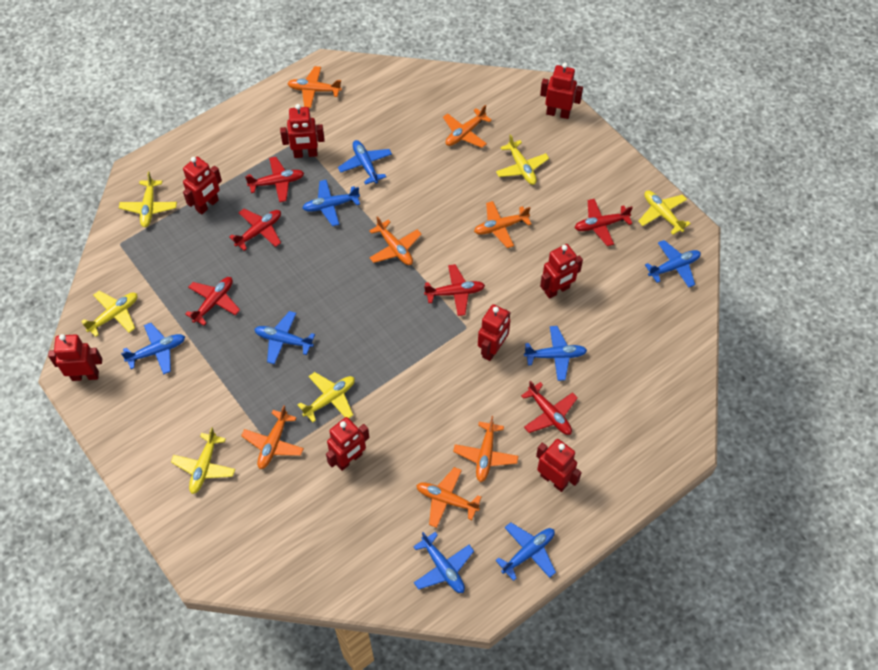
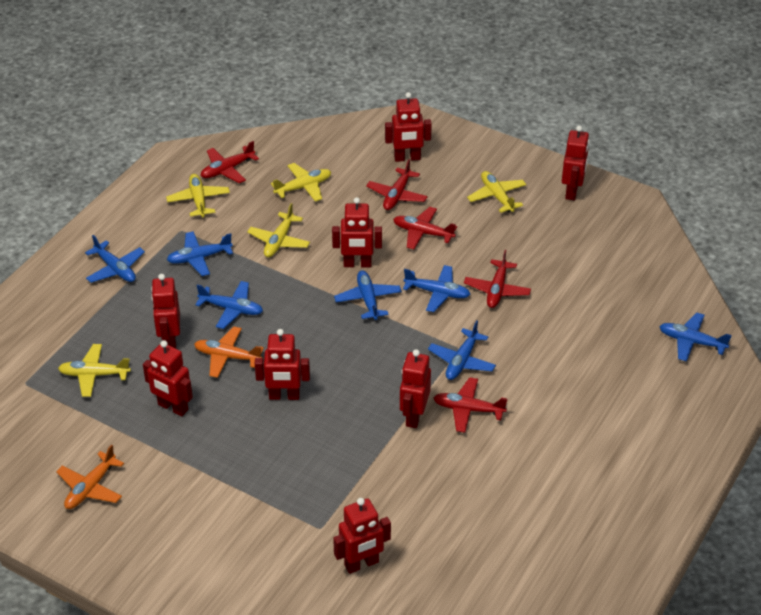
blue plane: [121,323,185,375] [254,311,315,364] [303,180,360,226] [338,140,392,185] [413,532,474,593] [495,522,556,581] [524,326,587,381] [645,240,701,287] = 8 -> [85,235,145,283] [167,231,233,276] [195,281,263,329] [334,270,402,320] [403,265,470,312] [428,320,496,380] [659,312,732,362] = 7
orange plane: [241,405,304,469] [287,66,342,108] [369,216,422,265] [416,467,482,528] [443,105,492,148] [453,416,518,482] [474,201,532,248] = 7 -> [56,444,124,509] [194,326,264,378] = 2
red plane: [185,277,240,325] [229,209,281,251] [245,157,304,202] [424,264,485,316] [521,381,578,435] [575,199,633,246] = 6 -> [201,141,259,183] [366,159,428,210] [393,207,457,249] [433,377,507,433] [464,250,531,308] = 5
yellow plane: [81,291,138,337] [119,172,177,227] [171,427,235,494] [298,372,355,422] [496,134,549,185] [638,191,691,235] = 6 -> [58,344,131,397] [166,174,230,217] [247,203,310,257] [271,163,331,202] [467,171,526,213] = 5

